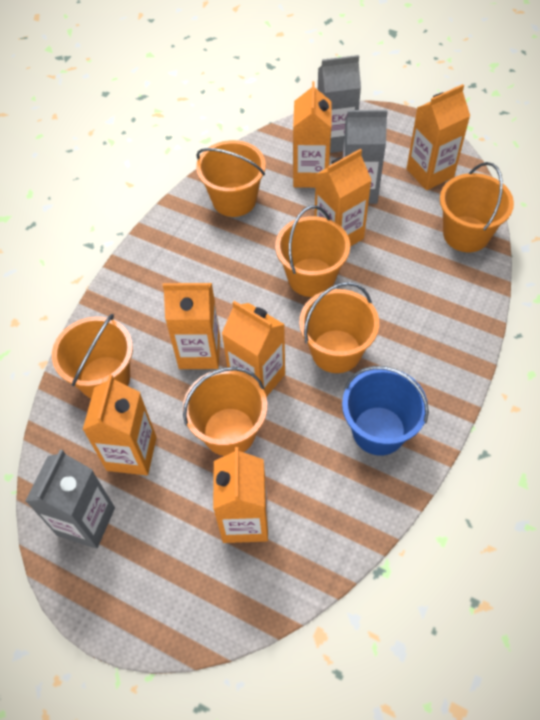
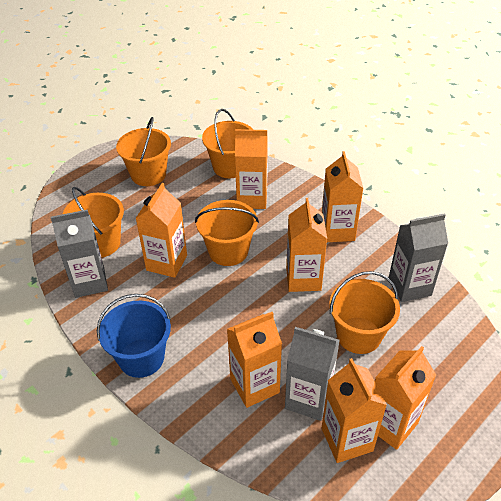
orange bucket: [52,314,133,399] [183,367,267,456] [196,140,266,217] [275,205,350,297] [299,282,379,373] [440,162,514,252] = 6 -> [63,187,124,258] [116,117,171,186] [195,200,259,266] [202,109,253,178] [329,271,400,354] = 5

